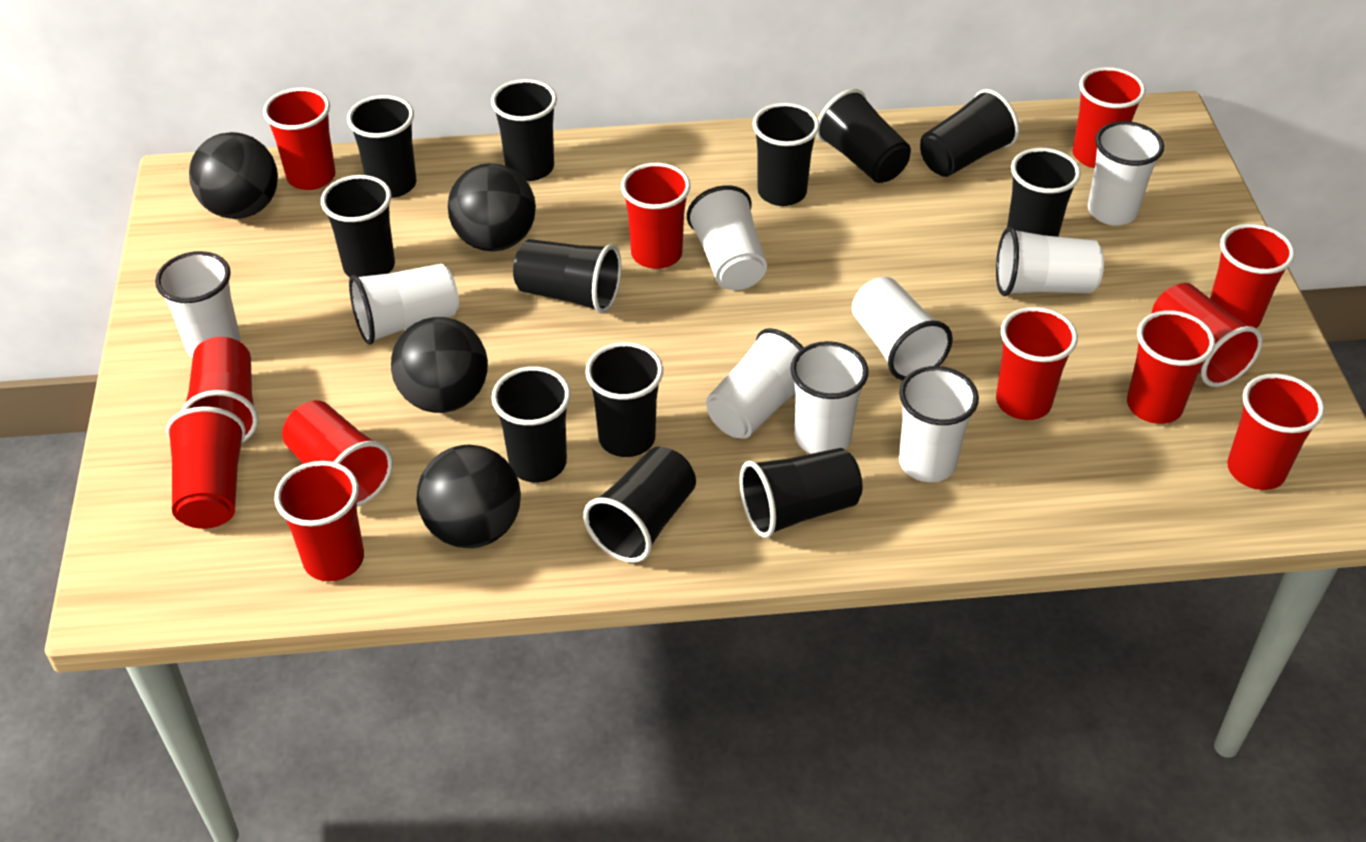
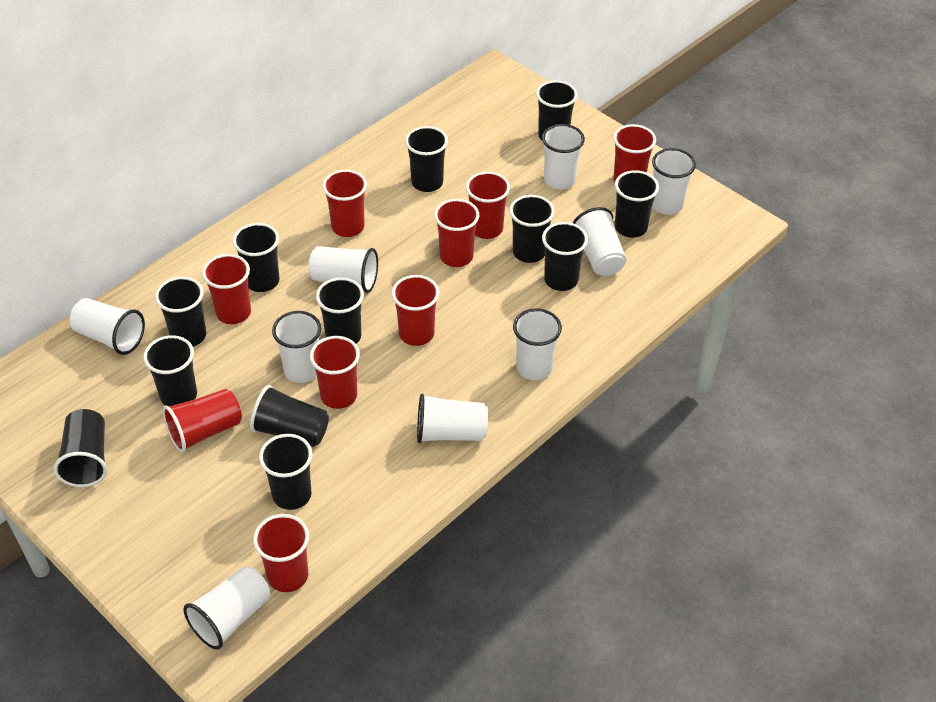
black ball: [189,132,278,219] [391,317,488,413] [417,445,521,548] [448,163,536,251] = 4 -> none = 0
red cup: [166,406,246,529] [181,337,258,443] [263,88,336,190] [274,461,364,581] [282,400,393,507] [621,163,691,269] [996,307,1078,420] [1072,67,1146,168] [1127,310,1215,424] [1151,283,1263,387] [1210,224,1295,328] [1227,373,1325,490] = 12 -> [163,389,242,453] [202,254,251,324] [253,514,309,592] [310,336,360,409] [322,170,367,237] [392,275,439,346] [434,199,479,267] [466,171,510,239] [613,124,656,182] = 9

